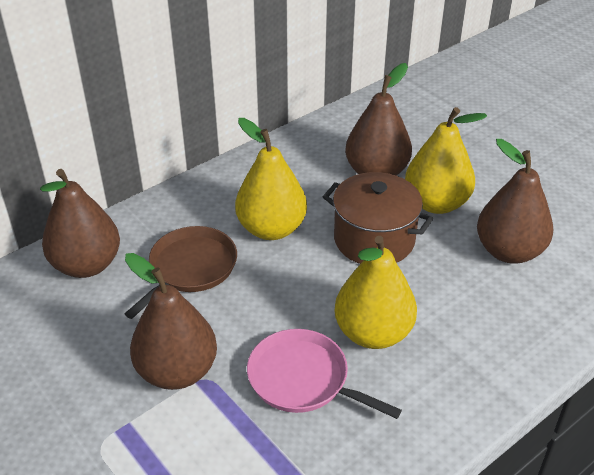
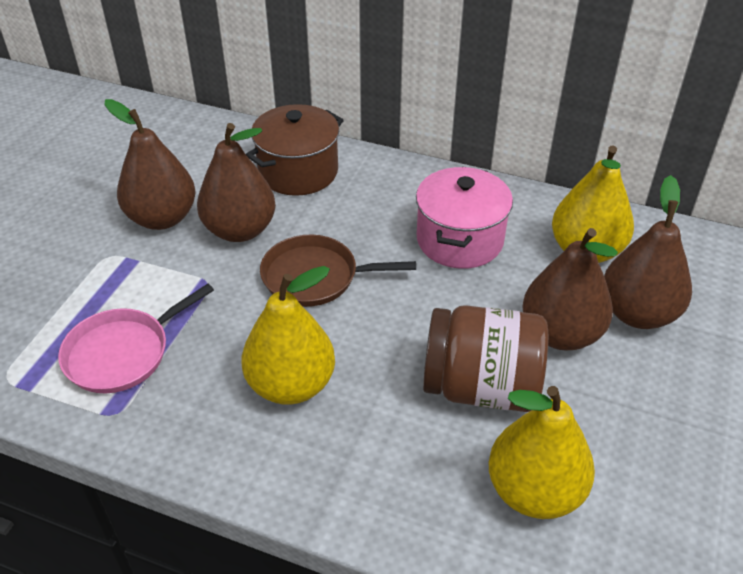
brown jar: none = 0 -> [423,305,548,412] = 1
pink pot: none = 0 -> [416,167,513,269] = 1

